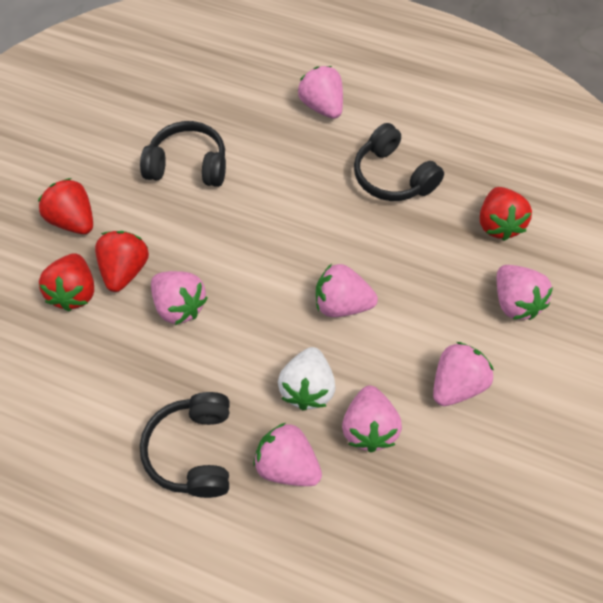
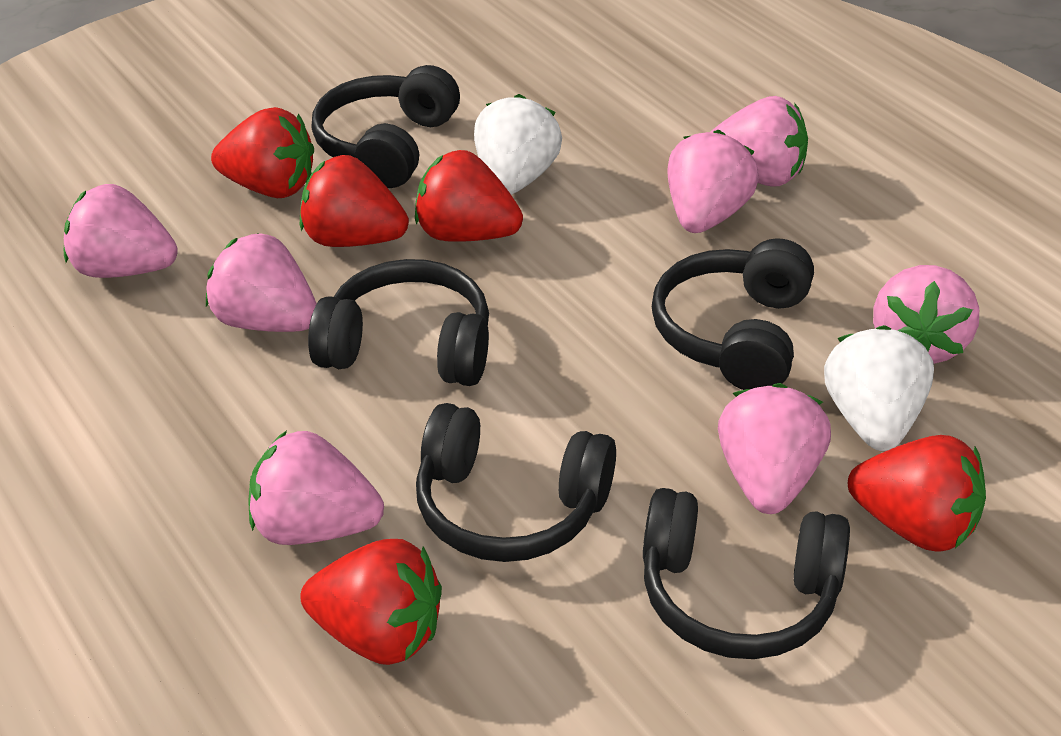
black headphones: [140,121,226,187] [140,392,230,498] [354,123,444,201] = 3 -> [308,259,489,386] [312,65,460,188] [416,403,616,562] [643,488,850,659] [652,238,814,390] = 5
red strawberry: [38,178,93,234] [39,253,94,311] [95,231,149,292] [480,187,532,241] = 4 -> [211,107,314,198] [300,155,409,247] [300,539,442,665] [415,150,523,242] [848,435,986,552] = 5
white strawberry: [278,347,335,410] = 1 -> [474,94,562,195] [824,325,934,451] = 2

